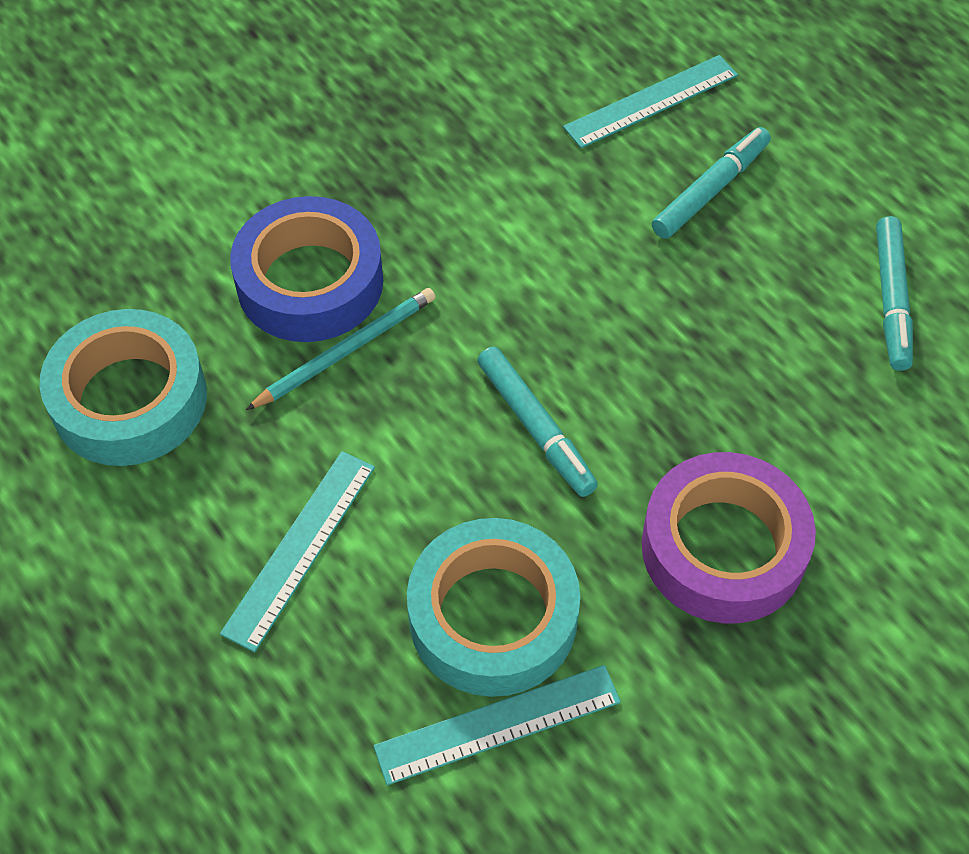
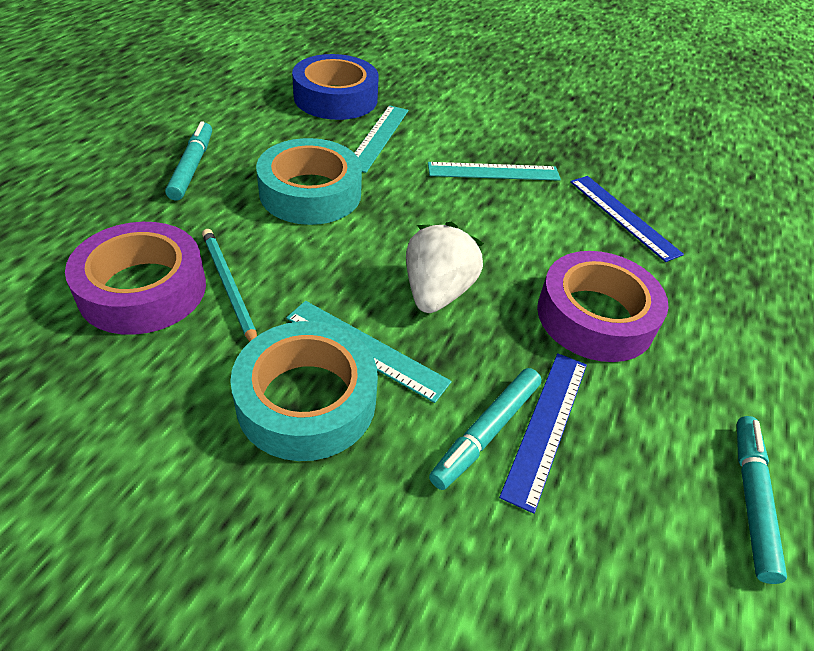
blue ruler: none = 0 -> [499,353,587,514] [570,176,684,262] = 2
purple tape: [641,452,816,623] = 1 -> [65,222,206,335] [537,251,669,362] = 2
white strawberry: none = 0 -> [406,222,484,313] = 1

